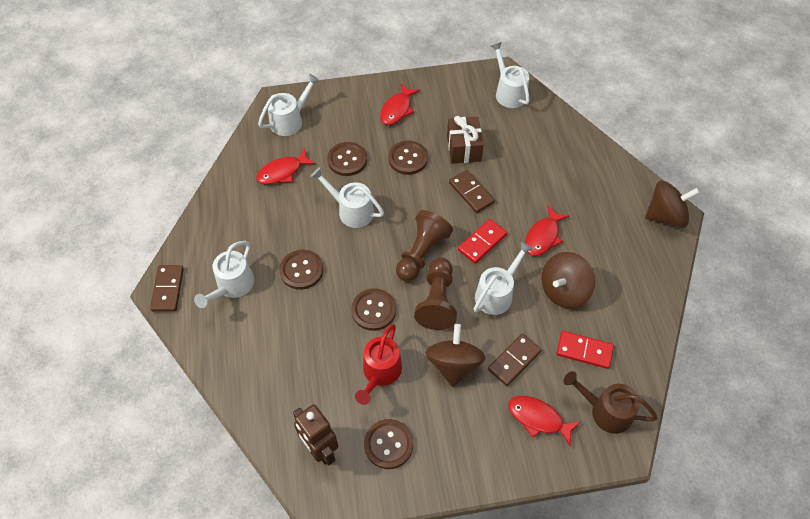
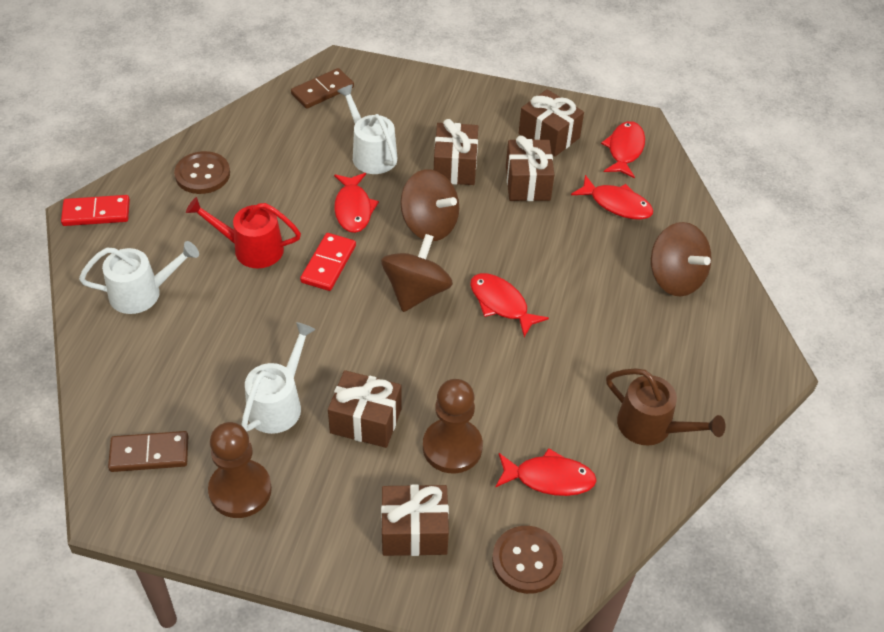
brown button: [279,250,323,290] [327,142,367,176] [351,288,396,331] [364,419,413,469] [388,141,428,175] = 5 -> [174,151,230,194] [492,526,563,594] = 2
brown domino: [150,265,184,312] [449,170,495,213] [488,334,541,386] = 3 -> [108,431,188,472] [291,68,354,109] = 2
brown gift: [447,116,484,164] = 1 -> [328,370,401,448] [381,484,449,556] [434,119,478,185] [506,136,555,201] [519,89,584,157] = 5
brown robot: [293,404,338,465] = 1 -> none = 0
red fish: [256,148,316,184] [380,83,420,125] [508,396,581,447] [525,206,569,256] = 4 -> [334,173,379,233] [470,273,549,337] [495,448,597,496] [571,175,653,220] [601,121,645,179] = 5
white watering can: [194,241,254,308] [258,74,320,136] [310,167,384,228] [474,242,533,315] [491,42,530,108] = 5 -> [79,241,199,314] [241,322,316,434] [337,84,397,174] = 3

